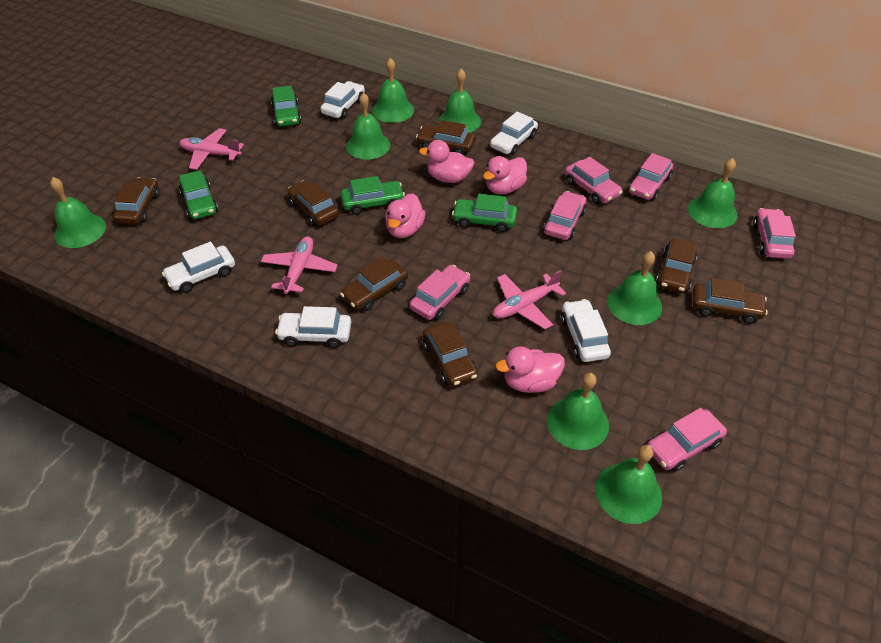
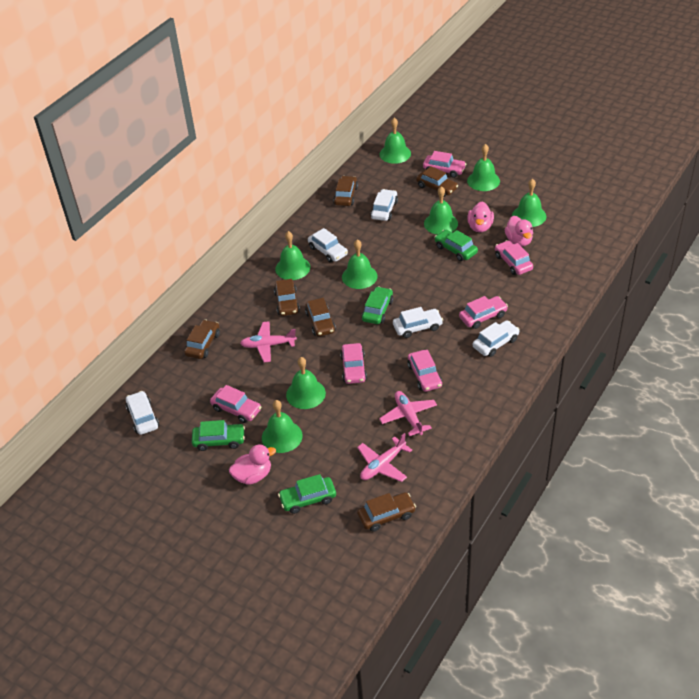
brown car: [113,177,160,224] [287,180,339,226] [340,256,408,311] [416,120,476,155] [423,322,478,387] [656,238,697,293] [692,278,768,324] = 7 -> [184,319,220,359] [274,279,300,316] [305,298,336,336] [333,176,358,206] [357,492,416,532] [416,166,458,197] = 6
pink duck: [385,193,426,238] [419,140,474,183] [483,156,527,194] [495,346,565,393] = 4 -> [229,445,276,485] [467,202,494,232] [505,216,533,246] = 3

